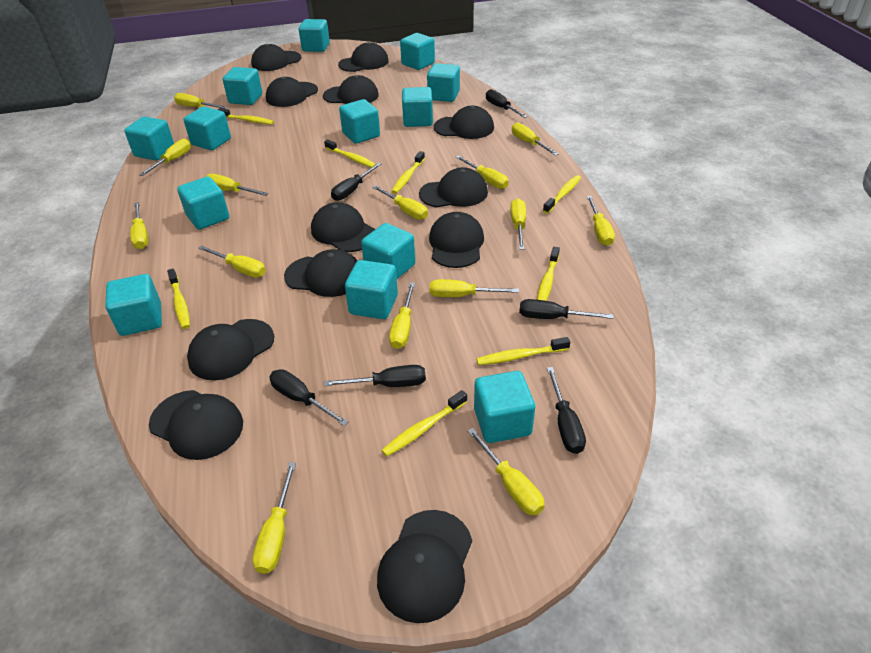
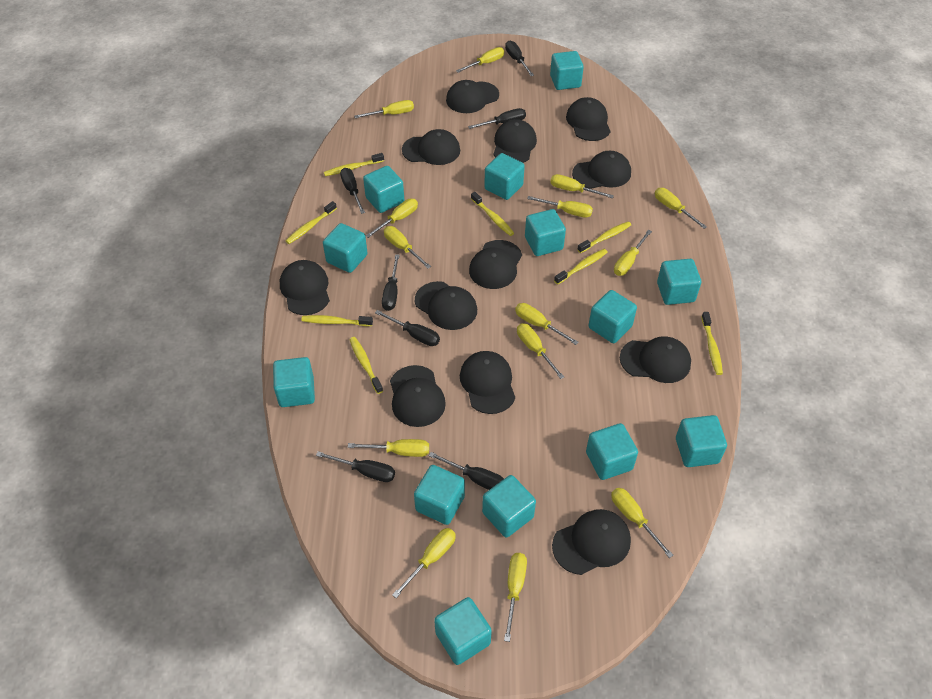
black screwdriver: [269,369,349,426] [324,365,426,387] [331,162,381,201] [486,89,528,118] [519,299,614,319] [547,367,586,454] = 6 -> [316,451,395,482] [340,168,365,214] [375,310,440,346] [382,254,400,311] [429,452,504,490] [468,108,526,129] [505,41,534,76] = 7

